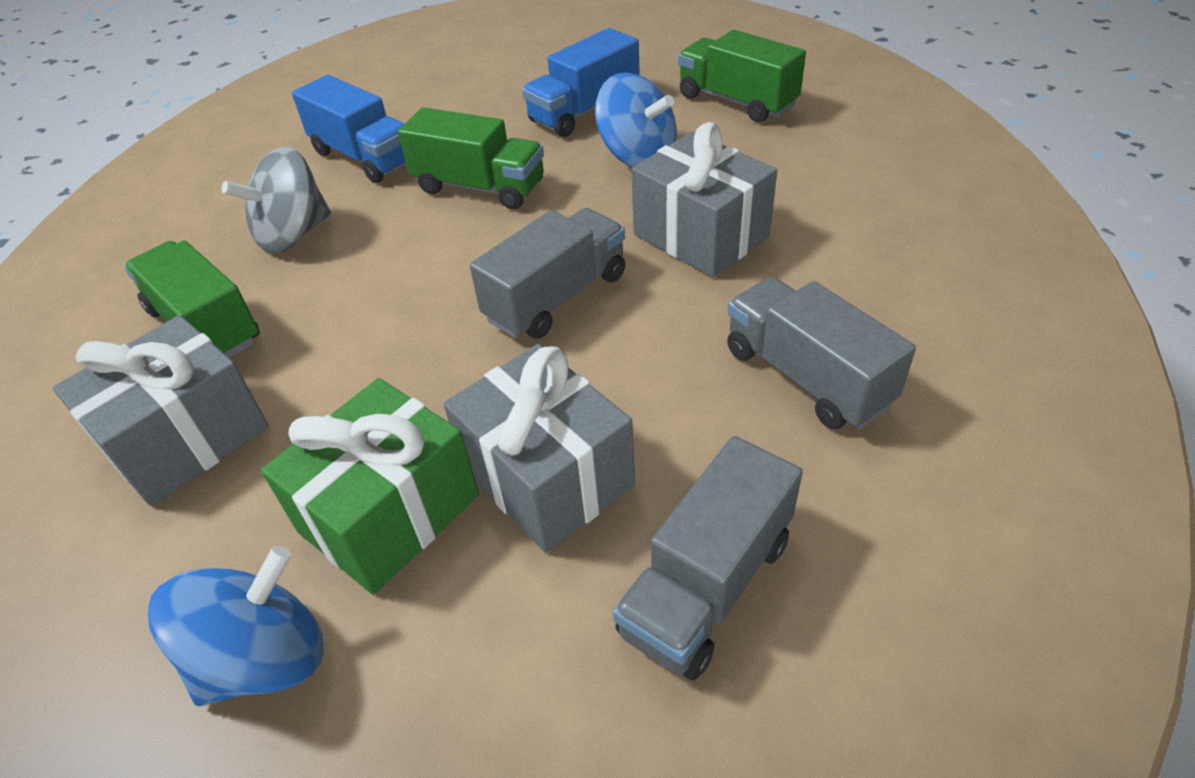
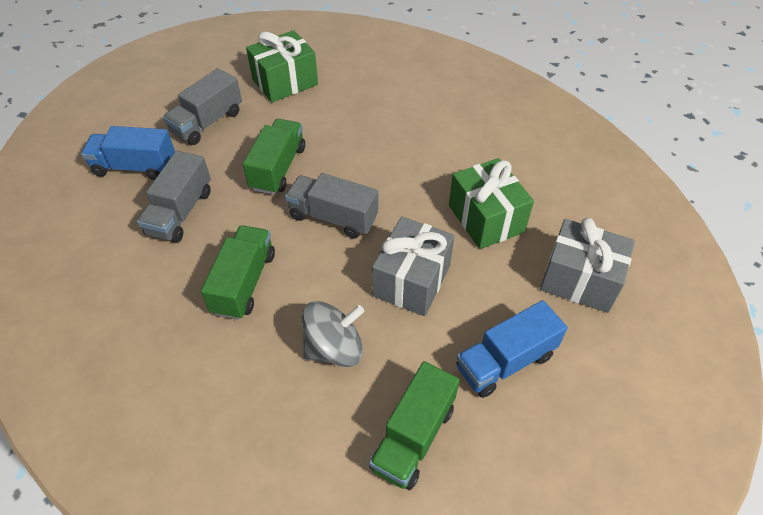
blue spinning top: [148,546,324,706] [595,73,677,167] = 2 -> none = 0
green gift: [261,378,479,595] = 1 -> [246,30,318,102] [449,158,534,249] = 2
grey gift: [53,315,269,506] [444,344,635,553] [631,122,777,278] = 3 -> [372,217,455,316] [540,218,635,313] = 2

